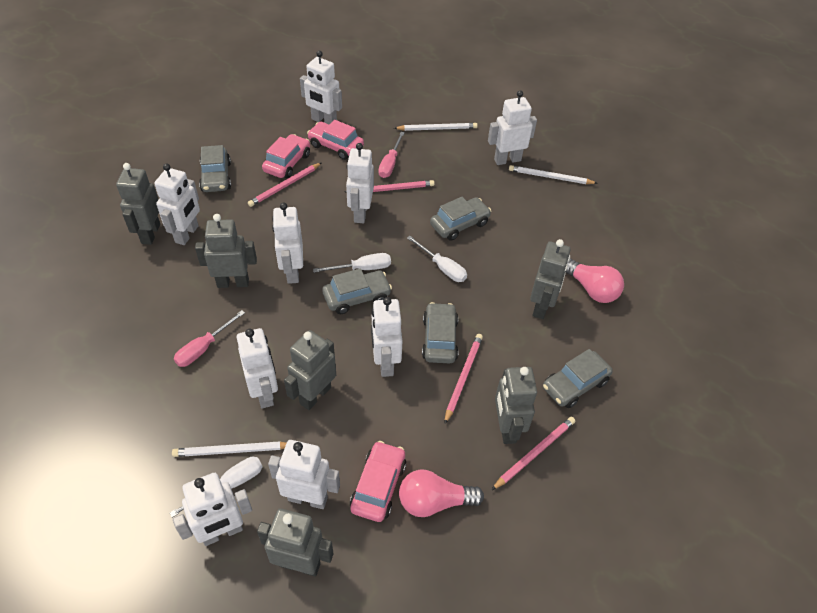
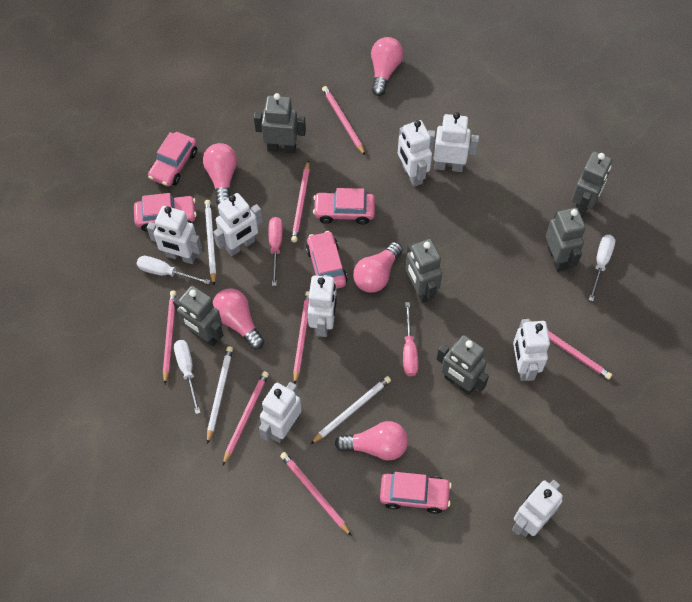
grey car: [199,145,231,192] [322,268,392,314] [422,302,458,363] [430,197,491,241] [543,349,613,408] = 5 -> none = 0
pink car: [262,134,310,179] [307,120,364,160] [350,441,406,522] = 3 -> [134,193,197,232] [148,132,197,187] [306,231,348,289] [313,188,375,225] [380,472,452,514] = 5
pink light bulb: [399,470,484,517] [565,259,624,303] = 2 -> [203,143,237,204] [213,289,264,349] [335,421,408,461] [353,242,403,293] [371,37,404,96] = 5
pink pencil: [248,163,321,207] [344,180,435,193] [445,334,483,424] [492,417,575,490] = 4 -> [163,291,176,384] [223,371,269,465] [280,452,352,536] [291,160,310,242] [293,291,309,384] [322,86,365,155] [530,320,612,380] = 7
white robot: [154,163,200,245] [173,473,252,546] [237,328,278,409] [268,440,340,509] [272,202,303,284] [300,51,342,124] [346,143,374,223] [371,297,402,377] [488,90,537,165] = 9 -> [147,206,202,264] [213,193,263,256] [259,382,302,443] [308,275,337,337] [398,120,432,187] [428,112,479,172] [512,480,563,537] [513,319,550,381] = 8

